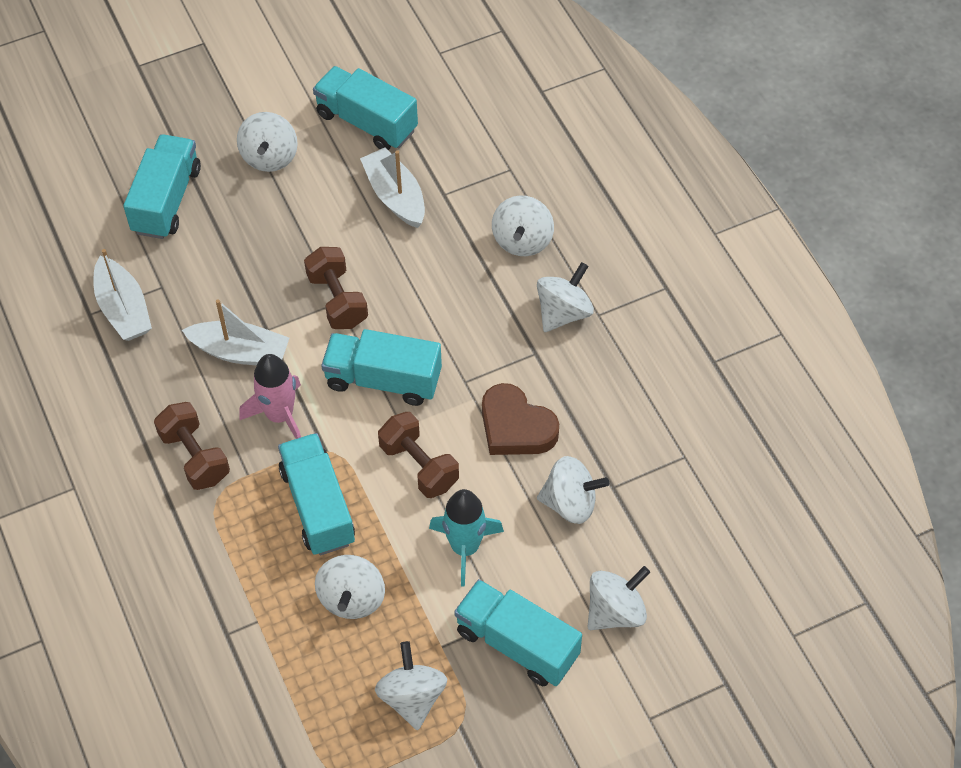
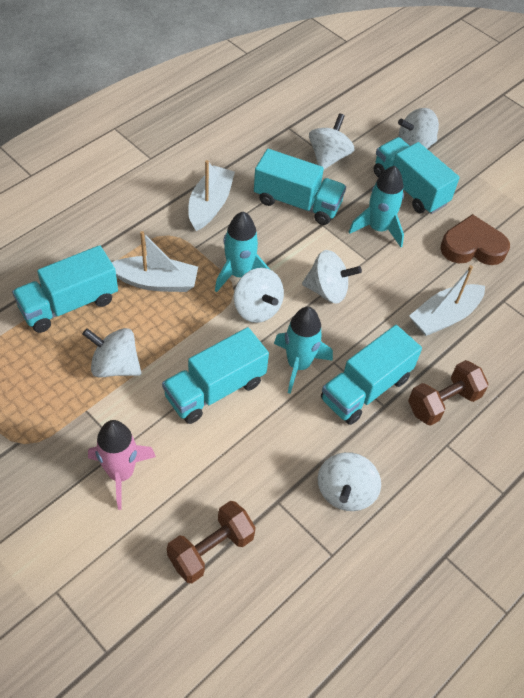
brown dumbbell: [154,402,230,490] [304,247,368,329] [378,412,459,498] = 3 -> [167,501,256,583] [408,360,488,426] = 2
turquoise rocket: [429,489,504,587] = 1 -> [215,212,270,292] [274,307,333,394] [349,166,404,247] = 3
white spinning top: [237,112,298,172] [315,555,385,619] [375,641,447,730] [492,196,554,256] [537,262,594,332] [537,456,609,524] [587,566,650,630] = 7 -> [82,328,142,378] [234,268,284,323] [302,250,362,304] [309,113,354,170] [318,452,381,511] [398,108,439,149] = 6

